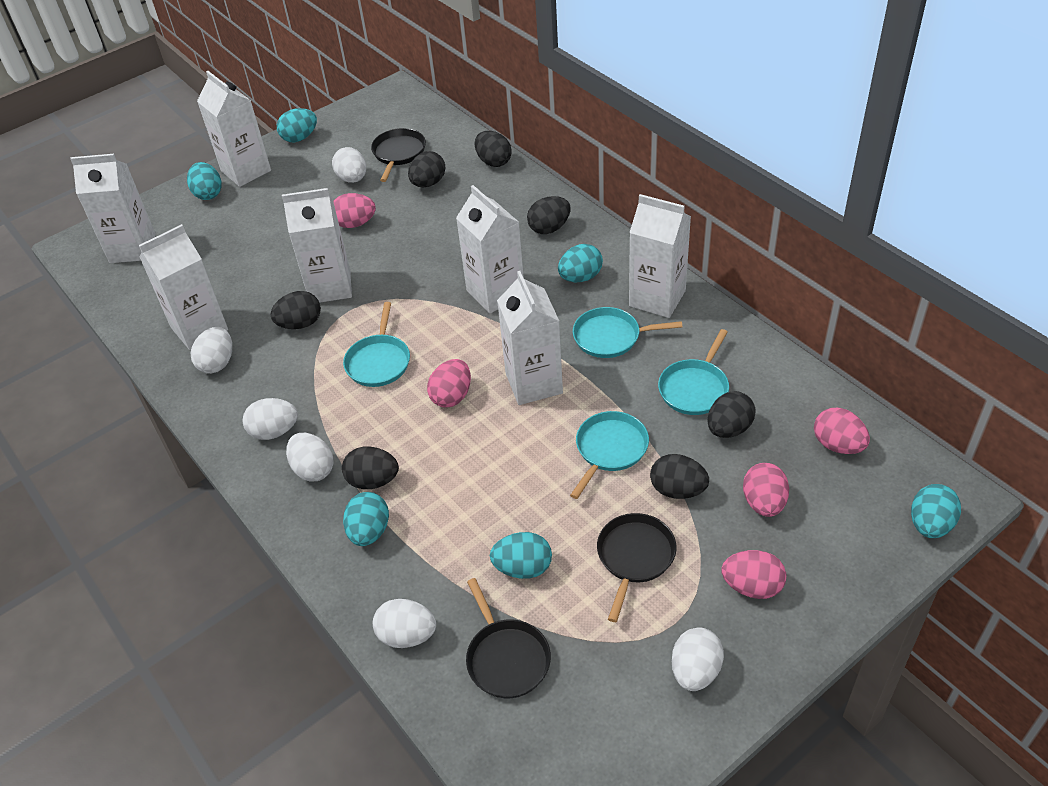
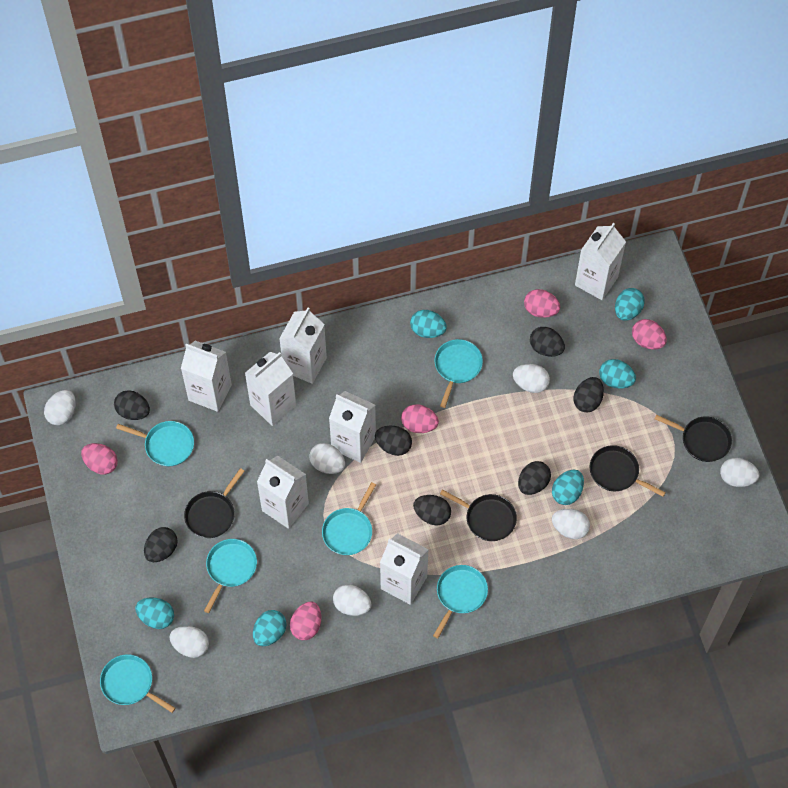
black pan: [371,128,426,182] [466,578,551,698] [597,513,677,622] = 3 -> [184,468,244,538] [440,490,517,541] [589,445,666,497] [655,415,732,462] = 4
turquoise pan: [343,302,410,387] [570,411,649,499] [573,307,682,358] [658,329,729,415] = 4 -> [100,654,176,713] [116,421,194,466] [204,539,257,613] [322,482,376,555] [433,565,488,639] [434,339,483,408] = 6
white egg: [191,327,232,374] [242,398,298,440] [286,433,334,482] [332,147,366,183] [373,599,436,648] [672,628,724,691] = 6 -> [44,390,76,425] [170,626,209,658] [309,443,345,474] [333,585,371,616] [513,364,550,393] [552,509,590,539] [720,458,759,487] = 7

